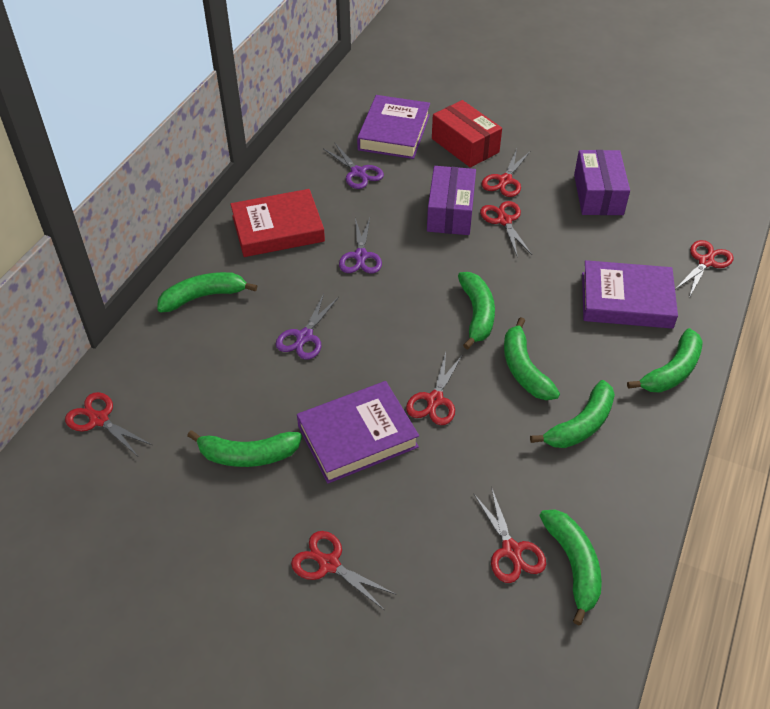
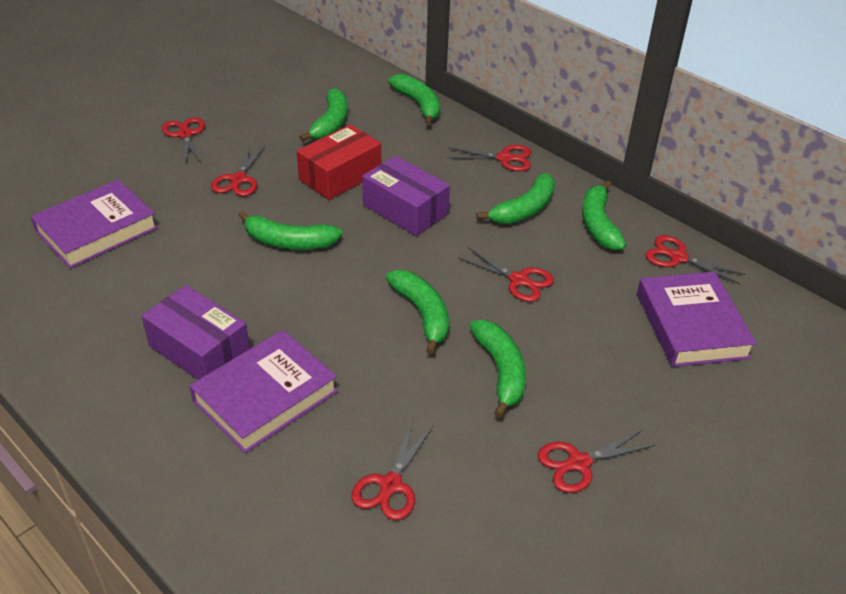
purple scissors: [276,294,339,360] [324,143,384,189] [339,218,382,273] = 3 -> none = 0
red book: [230,189,325,257] = 1 -> none = 0

